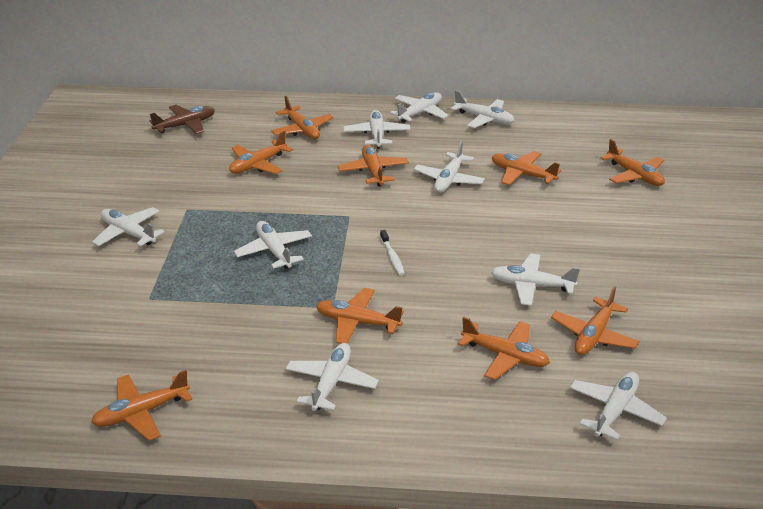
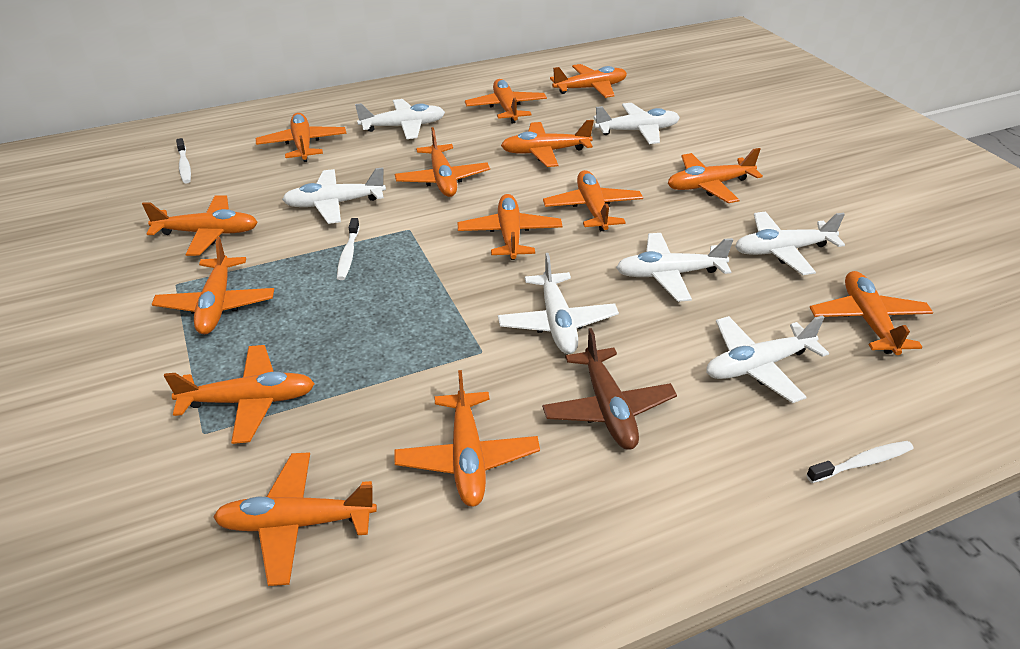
orange plane: [91,370,192,441] [229,131,293,174] [271,96,334,139] [316,288,404,343] [338,145,409,187] [458,317,550,380] [492,151,561,185] [551,286,640,355] [601,139,665,186] = 9 -> [142,196,258,256] [152,237,274,334] [164,345,315,444] [213,452,377,586] [256,113,347,162] [394,370,540,507] [395,127,490,197] [458,194,563,260] [465,79,547,123] [501,120,594,167] [543,170,643,231] [550,64,627,98] [668,148,763,203] [810,271,933,355] = 14
white plane: [92,207,165,246] [234,221,312,269] [285,343,379,411] [343,110,410,149] [390,92,449,123] [414,141,485,192] [451,90,515,128] [491,253,580,306] [570,372,667,440] = 9 -> [282,167,386,224] [355,99,445,139] [498,253,619,354] [593,103,680,144] [616,233,733,302] [706,315,829,403] [735,211,845,275] = 7
white toothbrush: [380,230,405,276] = 1 -> [176,138,191,183] [337,218,360,280] [806,441,913,483] = 3

